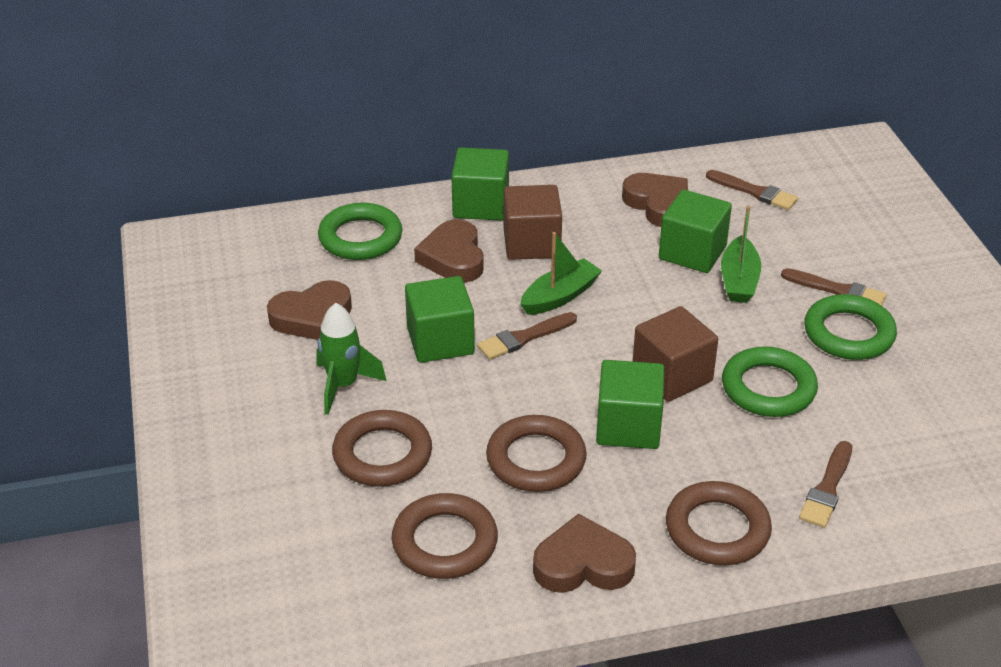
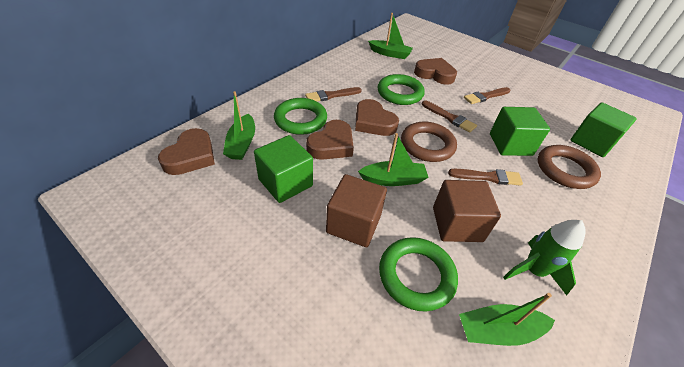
brown ring: [332,410,432,487] [392,493,498,579] [486,415,587,492] [666,481,772,565] = 4 -> [401,122,457,162] [538,145,601,189] = 2
green boat: [520,232,602,315] [721,206,761,303] = 2 -> [223,91,255,160] [358,133,429,186] [368,13,413,59] [459,293,555,346] = 4
green cube: [405,276,475,363] [452,147,509,221] [596,360,665,449] [659,189,732,273] = 4 -> [254,135,313,203] [490,107,550,156] [571,103,636,157] = 3

